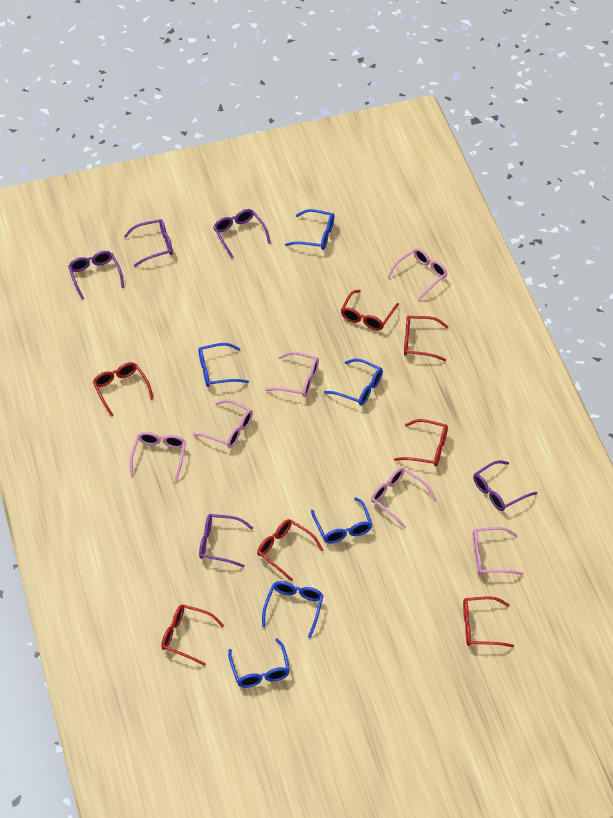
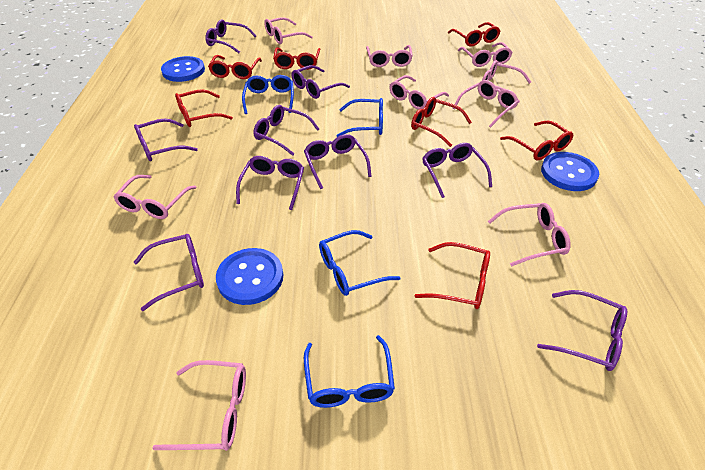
blue button: none = 0 -> [161,56,205,82] [216,248,283,305] [541,152,599,191] = 3
blue glasses: [198,343,249,387] [228,638,290,688] [262,581,324,638] [285,209,334,250] [311,497,372,543] [324,359,383,406] = 6 -> [242,75,294,114] [304,335,395,408] [319,230,400,296] [337,98,383,137] = 4
pink glasses: [130,432,186,481] [193,400,253,448] [265,352,319,397] [371,467,435,528] [387,248,447,301] [473,527,524,575] = 6 -> [114,175,197,219] [152,360,246,451] [264,17,313,44] [366,45,413,67] [389,75,449,110] [453,80,519,128] [458,42,513,67] [482,60,531,103] [488,203,571,267] = 9
purple glasses: [68,251,124,300] [124,219,173,267] [199,514,253,568] [213,209,271,258] [473,460,537,511] = 5 -> [134,119,198,161] [134,234,204,311] [205,19,256,53] [236,156,304,210] [253,105,319,156] [292,65,350,99] [304,134,372,189] [422,143,492,198] [537,290,627,371] = 9

